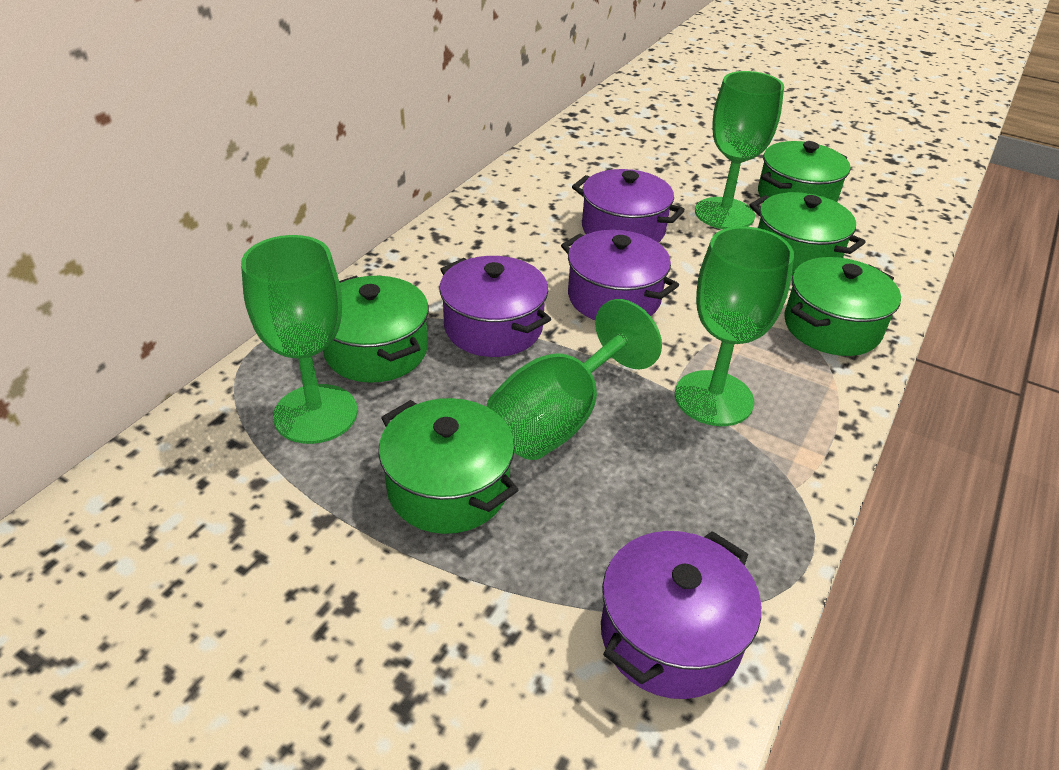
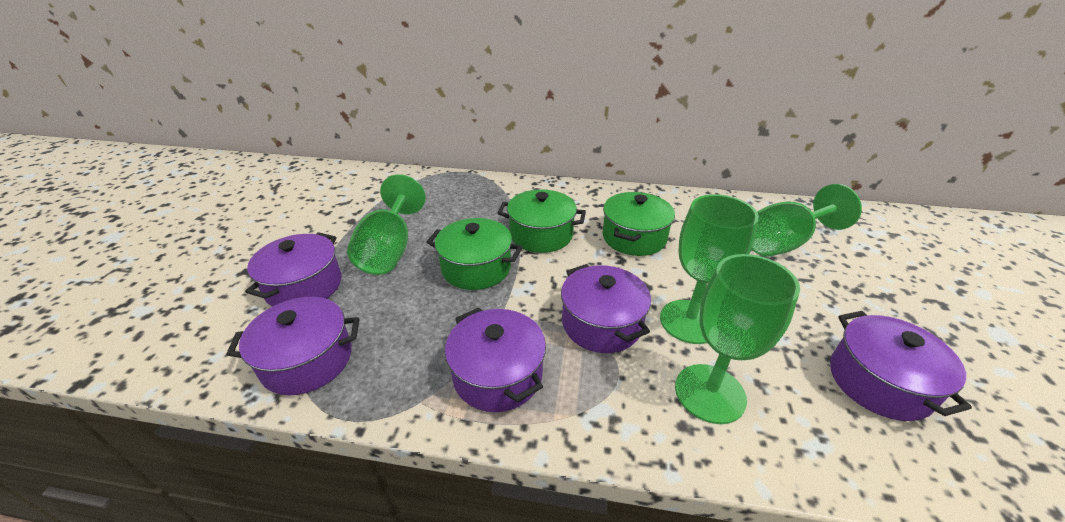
green pot: [323,276,429,383] [378,398,518,534] [750,192,866,276] [758,141,850,202] [784,257,901,356] = 5 -> [426,218,523,290] [498,189,586,253] [603,192,675,256] = 3
purple pot: [439,256,551,357] [561,230,679,320] [572,169,685,243] [601,531,761,699] = 4 -> [226,297,360,395] [245,232,342,307] [445,308,546,412] [561,264,651,353] [830,311,972,421] = 5

